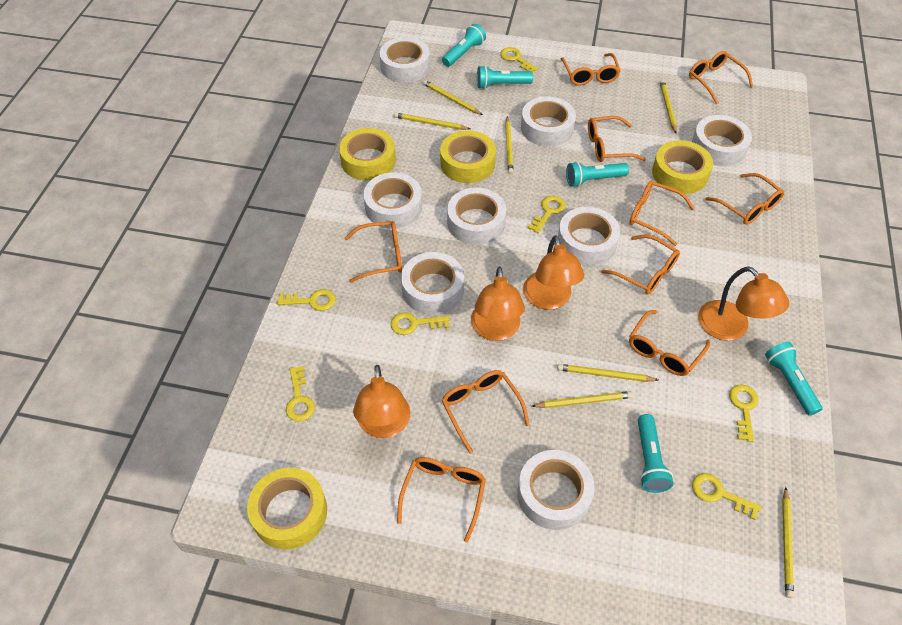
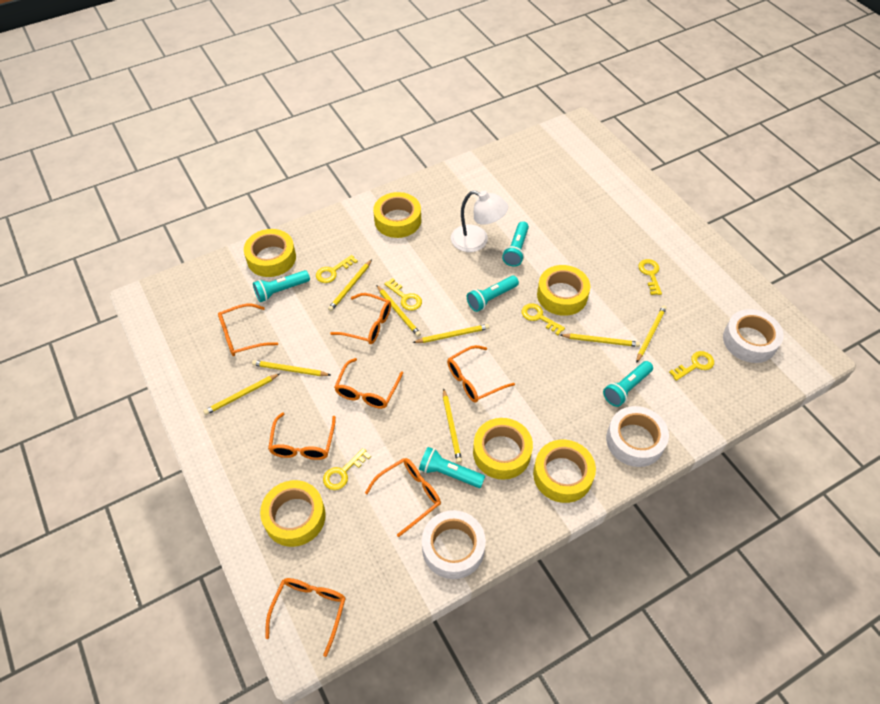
orange glasses: [345,221,402,283] [397,457,486,543] [441,370,530,453] [561,53,620,85] [588,116,646,162] [601,234,680,295] [629,181,694,246] [629,310,710,376] [689,51,753,104] [706,173,784,225] = 10 -> [218,304,278,356] [265,578,346,657] [268,412,336,460] [330,293,391,344] [334,358,403,409] [365,458,441,537] [447,345,515,402] = 7
orange lamp: [353,365,411,438] [471,266,525,341] [523,235,584,310] [698,266,789,341] = 4 -> none = 0
white lamp: none = 0 -> [451,190,508,252] = 1
white tape: [363,172,422,229] [379,37,430,83] [401,252,464,315] [447,188,506,245] [518,450,595,530] [521,96,576,147] [558,207,620,266] [692,115,752,166] = 8 -> [422,510,486,579] [606,406,669,467] [723,309,784,363] = 3
yellow key: [277,289,336,311] [286,366,315,421] [391,312,450,335] [500,47,538,72] [528,196,565,233] [692,473,761,520] [729,385,759,442] = 7 -> [316,255,358,283] [323,448,371,490] [384,278,422,311] [522,303,565,335] [638,259,662,295] [669,351,714,381] = 6
yellow pencil: [394,113,470,130] [423,80,483,115] [505,116,514,174] [532,391,633,408] [557,364,658,382] [660,80,677,133] [782,487,794,598] = 7 -> [203,373,280,415] [252,360,330,376] [328,259,372,311] [376,285,421,337] [412,324,490,343] [443,388,462,463] [560,333,640,347] [636,306,667,363] = 8
yellow tape: [247,468,327,549] [339,128,396,180] [440,130,496,183] [652,140,713,194] = 4 -> [244,229,296,277] [260,480,326,547] [373,192,421,238] [473,418,533,480] [533,440,596,503] [537,265,590,316] = 6

